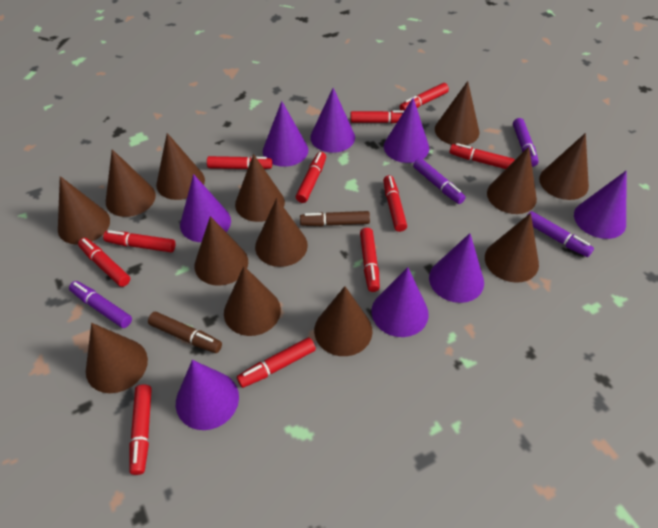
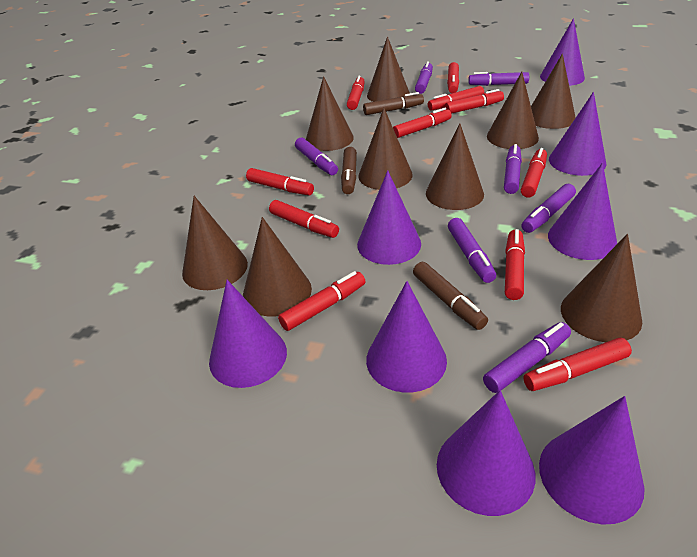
brown cone: [58,176,110,244] [86,323,148,393] [106,149,156,217] [156,133,205,200] [194,216,248,286] [224,266,281,336] [235,154,285,222] [255,198,308,267] [314,286,372,356] [435,81,479,145] [485,213,539,283] [487,147,537,214] [539,133,589,200] = 13 -> [182,196,248,290] [243,217,312,316] [306,76,354,151] [358,108,413,190] [367,36,410,102] [426,123,484,210] [487,72,539,149] [531,54,576,129] [561,234,642,342] = 9
brown marker: [148,312,222,353] [300,211,370,227] = 2 -> [341,147,357,194] [363,92,424,115] [413,262,488,330] = 3
purple marker: [69,281,132,328] [413,158,466,204] [513,118,539,167] [528,211,594,257] = 4 -> [295,138,338,175] [415,61,433,94] [448,218,496,283] [468,72,529,86] [483,322,571,393] [504,144,522,194] [522,184,576,233] = 7

